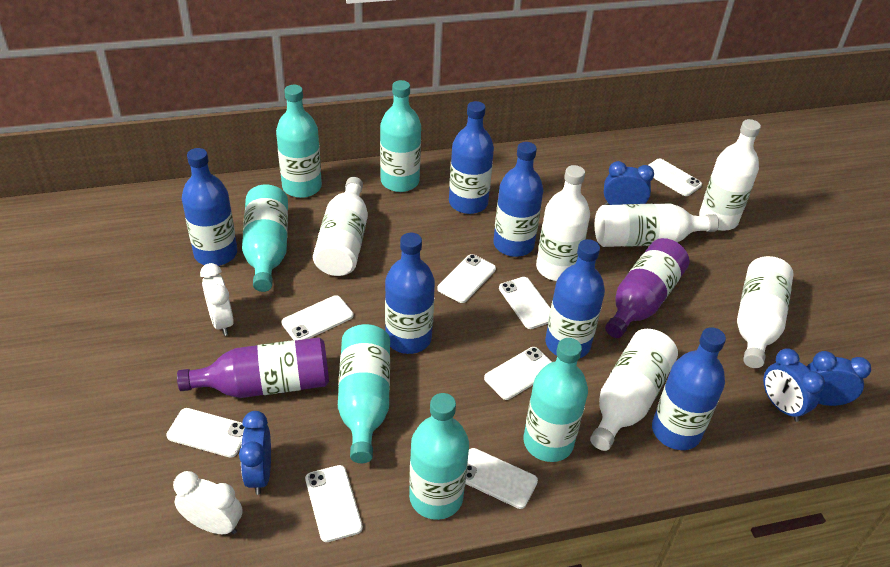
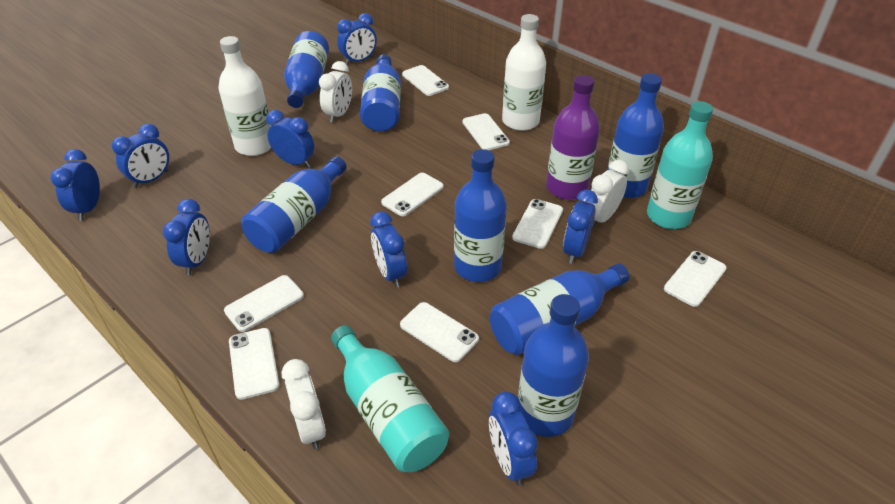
blue bottle: [182,148,237,266] [385,233,435,354] [449,101,494,214] [493,142,543,257] [545,239,605,358] [652,327,726,450] = 6 -> [242,156,347,253] [284,31,329,108] [360,54,401,132] [454,149,507,282] [490,263,629,355] [518,294,589,437] [608,73,664,198] = 7
blue clock: [239,411,271,495] [604,161,654,205] [763,348,825,422] [806,351,871,406] = 4 -> [51,149,100,221] [112,124,169,188] [163,199,210,275] [266,110,314,168] [337,13,377,65] [370,211,407,288] [489,392,538,486] [563,190,598,264] = 8
purple bottle: [177,337,329,398] [605,238,689,338] = 2 -> [546,75,600,200] = 1
turquoise bottle: [242,184,288,292] [276,85,322,198] [338,324,390,463] [380,80,421,192] [409,393,469,520] [524,338,588,462] = 6 -> [331,325,449,472] [647,101,713,229] = 2
white bottle: [313,177,368,276] [536,165,590,281] [590,329,678,451] [595,204,719,247] [699,119,761,231] [737,256,794,368] = 6 -> [219,36,271,156] [502,14,546,131] = 2
white clock: [173,471,242,534] [200,263,234,336] = 2 -> [282,359,326,449] [319,61,352,123] [587,160,629,228] = 3

